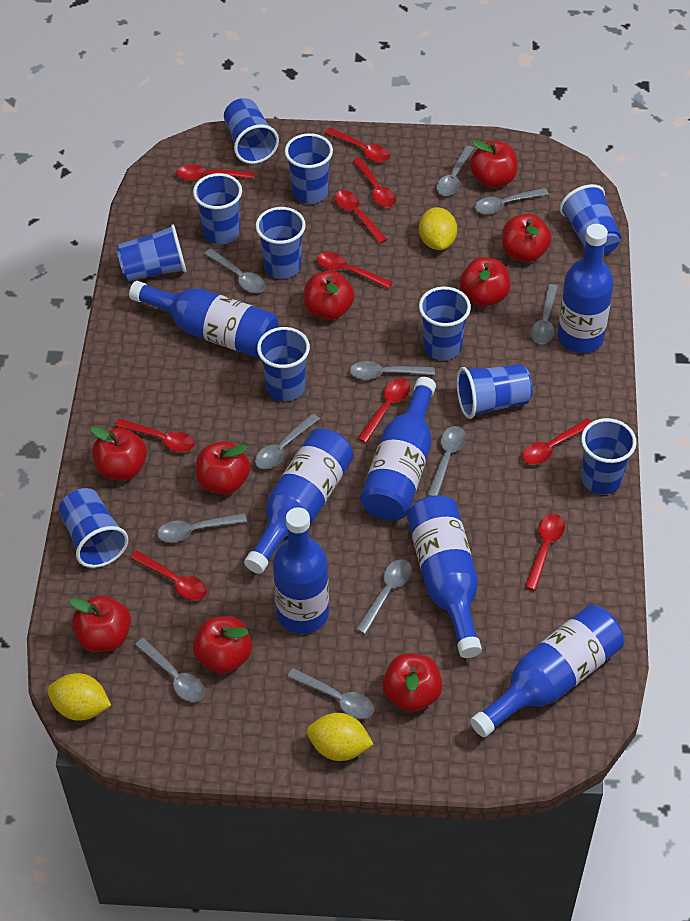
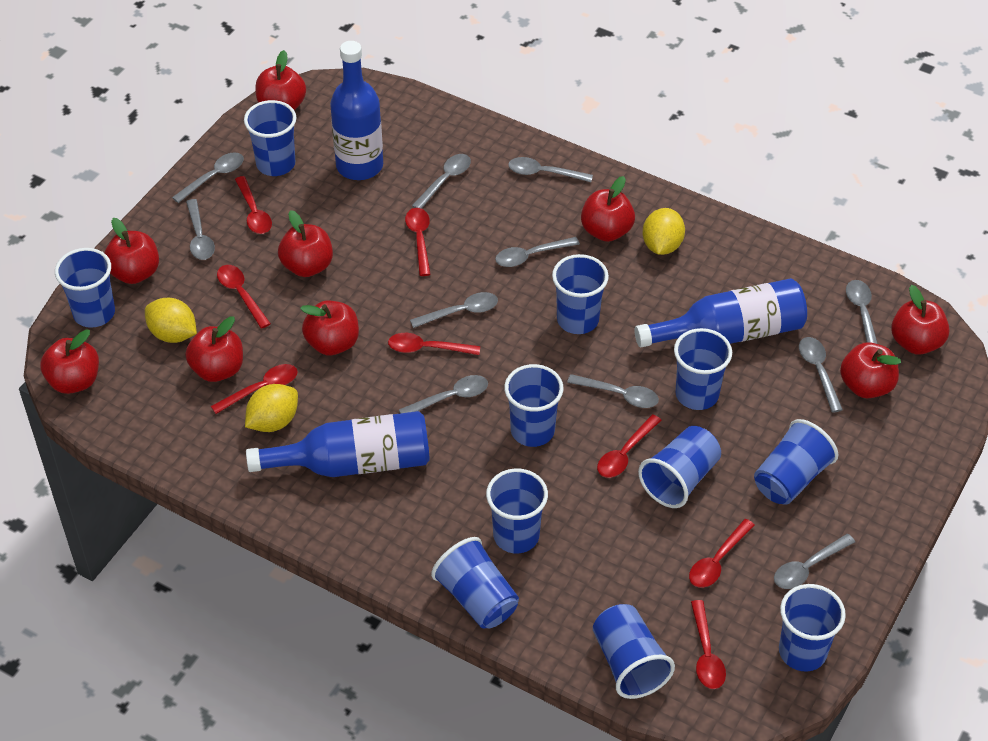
blue bottle: [129,281,279,358] [244,429,354,574] [273,507,329,634] [360,377,436,521] [407,495,482,658] [470,605,624,737] [557,224,614,353] = 7 -> [246,411,430,477] [330,41,383,180] [635,278,807,347] = 3
red spoon: [114,418,195,452] [130,550,207,601] [176,165,254,181] [317,252,393,289] [325,128,390,162] [334,190,387,244] [353,158,396,208] [357,378,410,443] [522,419,592,465] [525,514,565,591] = 10 -> [211,364,297,414] [217,265,271,329] [235,176,272,234] [388,333,480,355] [405,208,431,276] [597,414,661,478] [689,519,755,588] [691,600,726,689] = 8

